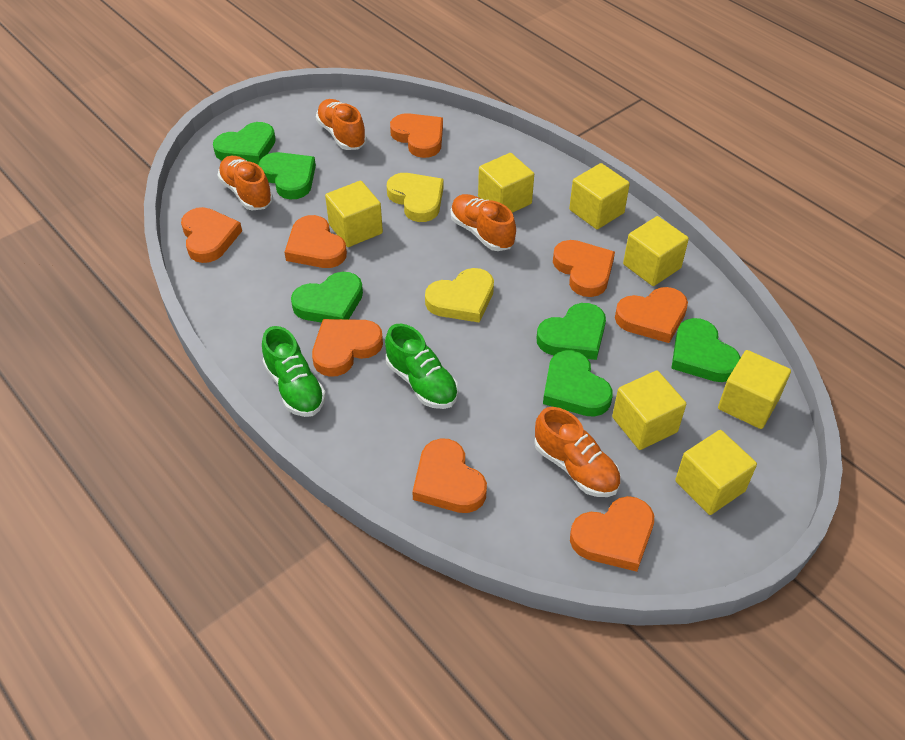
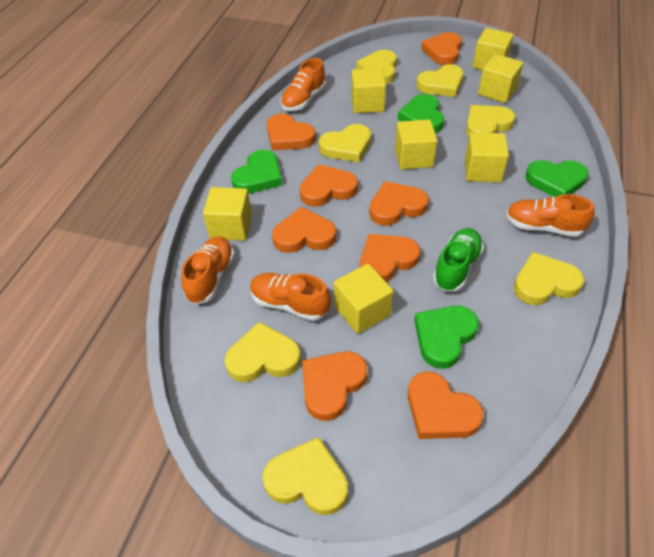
green heart: [213,122,276,165] [259,152,316,200] [291,272,363,323] [537,303,606,360] [543,350,613,417] [671,318,741,382] = 6 -> [231,150,282,194] [398,94,444,133] [414,306,479,369] [526,160,589,197] = 4
green shoe: [262,326,326,417] [385,324,459,409] = 2 -> [433,228,484,291] = 1
yellow heart: [387,173,444,222] [425,268,494,323] = 2 -> [225,322,301,382] [263,437,348,515] [319,124,371,162] [356,50,397,84] [416,64,463,97] [466,105,516,136] [514,252,584,305] = 7

